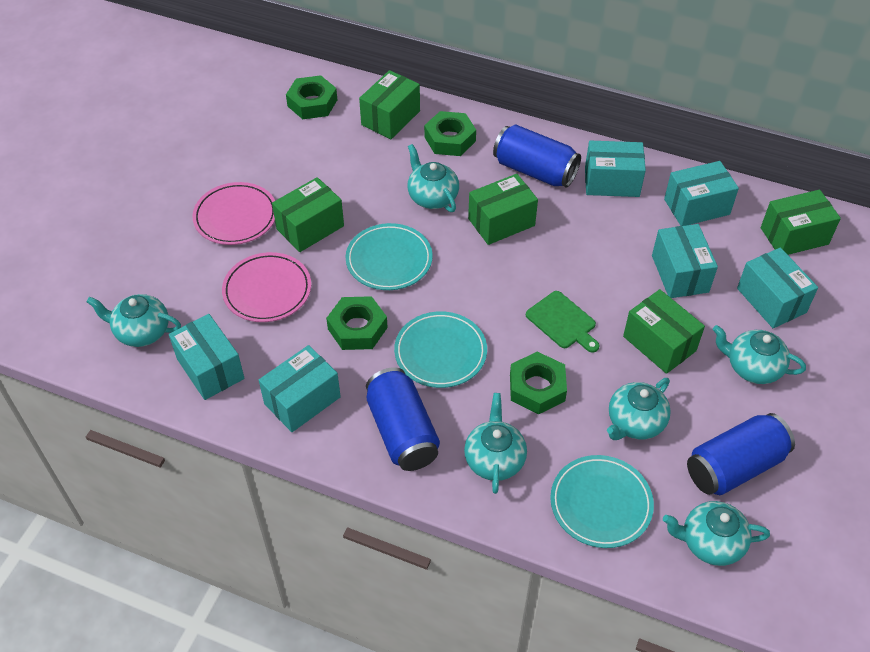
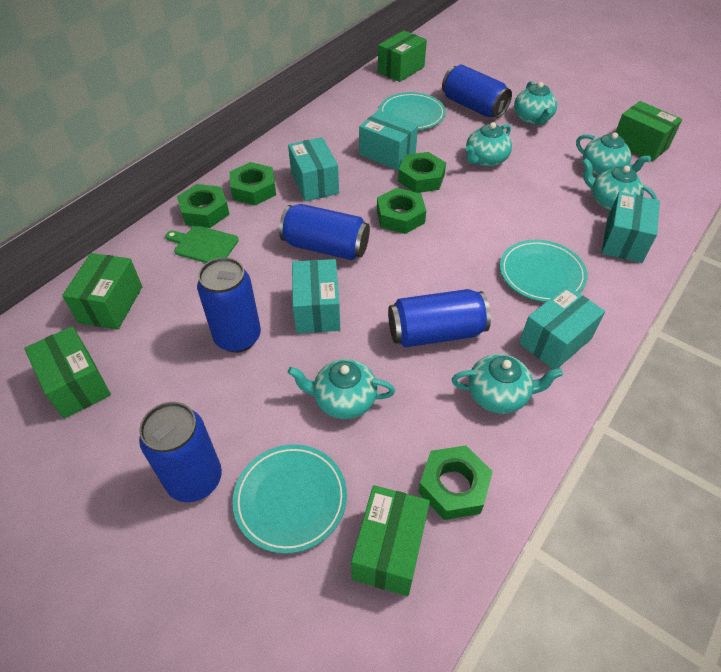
blue can: [366,367,440,471] [493,125,581,188] [687,413,795,495] = 3 -> [139,402,222,502] [197,257,261,353] [279,204,370,260] [388,289,491,347] [442,64,512,118] = 5
green nut: [286,75,337,119] [326,296,388,350] [424,111,476,156] [510,352,567,414] = 4 -> [177,184,230,228] [230,162,276,205] [377,188,426,234] [398,152,446,193] [418,445,493,520] = 5
pink plate: [192,182,275,245] [222,252,311,322] = 2 -> none = 0
turquoise box: [169,314,244,400] [259,345,341,432] [585,141,646,197] [652,224,718,298] [664,161,739,226] [737,248,818,328] = 6 -> [288,137,339,201] [292,259,340,334] [359,110,418,170] [519,286,605,369] [602,192,660,263] = 5

